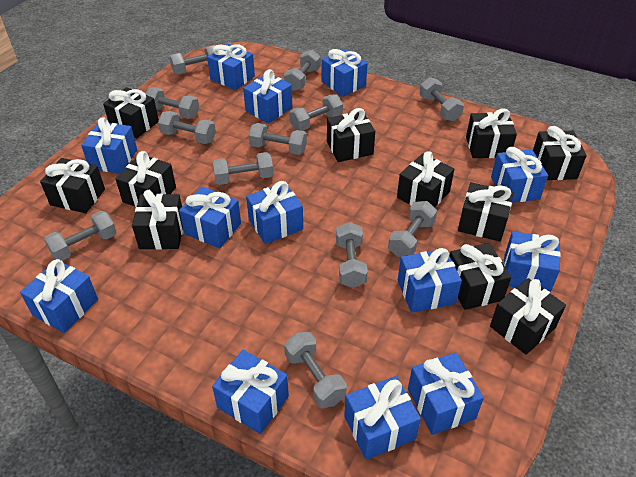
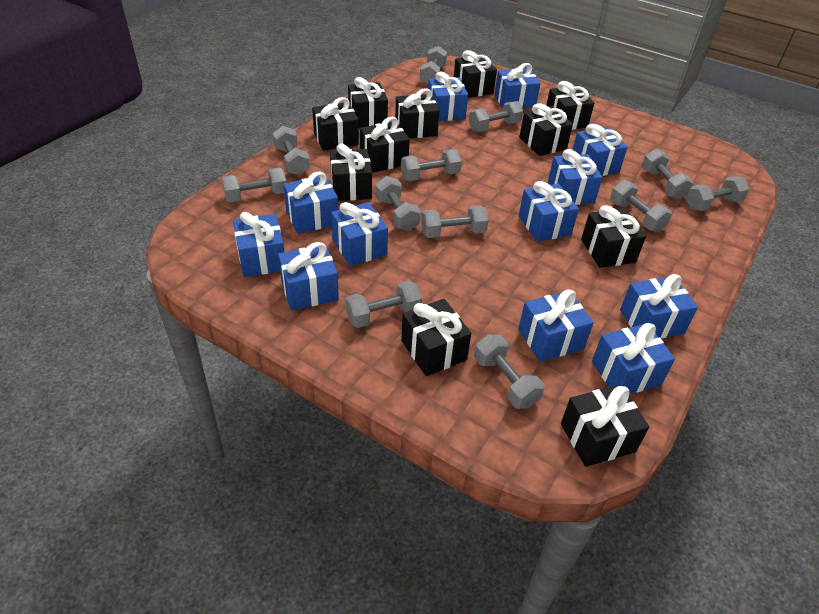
blue gift: [20,259,98,333] [81,117,137,173] [179,186,241,249] [207,44,255,90] [212,350,289,434] [243,69,292,124] [246,181,303,244] [322,49,368,97] [344,376,421,460] [398,248,462,313] [408,352,484,435] [491,147,548,203] [504,231,561,293] = 13 -> [233,212,284,277] [278,242,339,311] [283,171,338,234] [331,202,388,266] [428,71,468,121] [494,63,540,109] [518,289,594,362] [519,181,579,242] [548,149,602,205] [573,124,628,176] [592,323,675,394] [620,274,698,339] = 12

